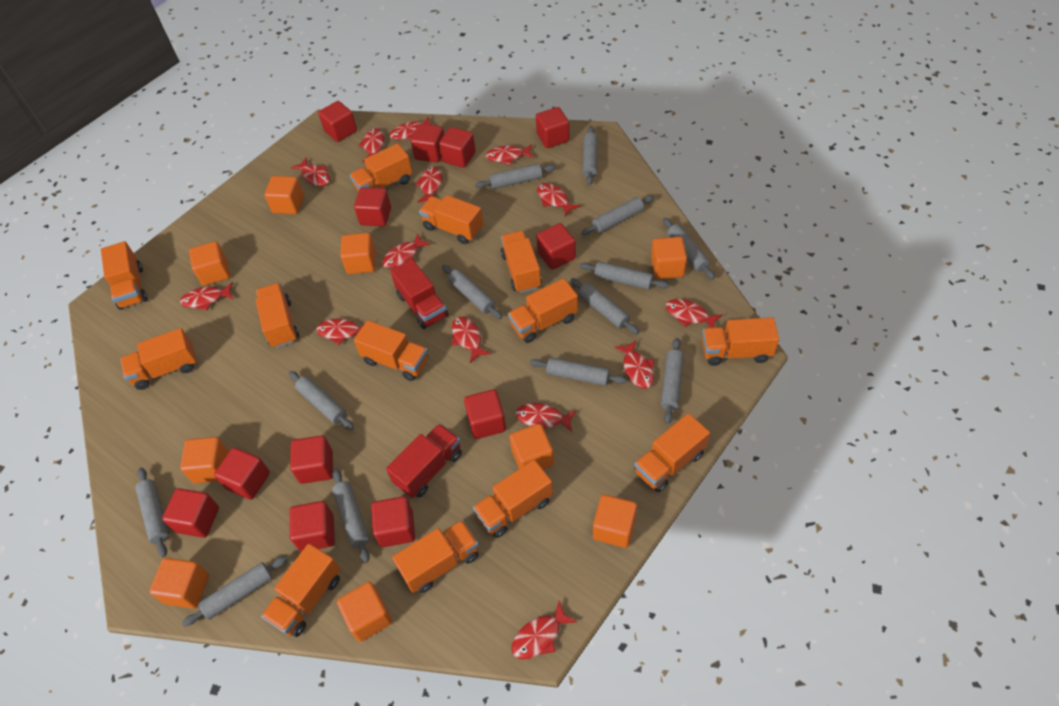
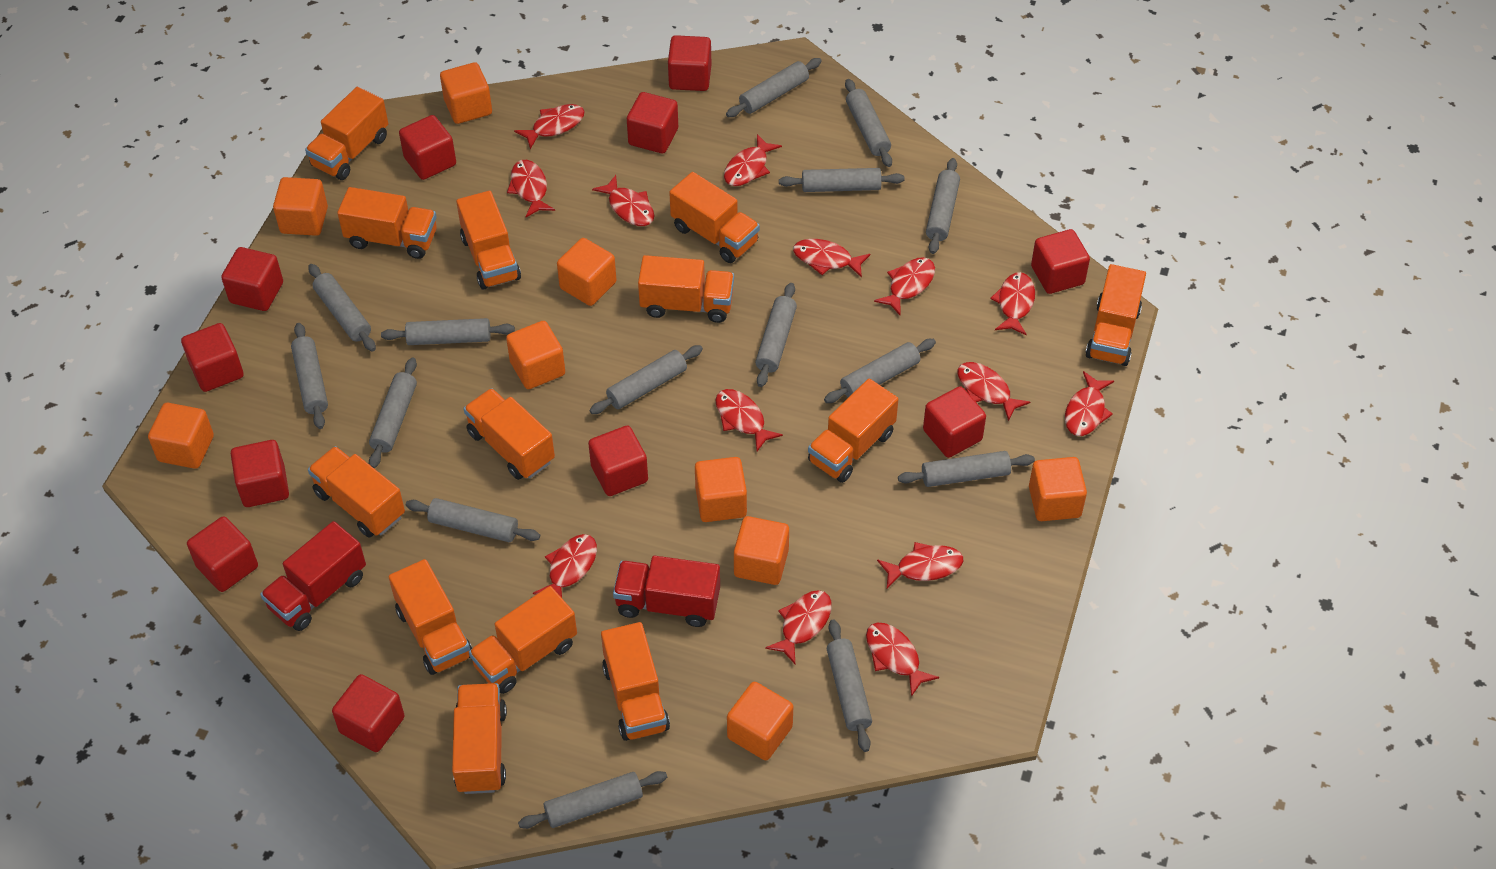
grey rolling pin: [135,468,169,558] [182,556,288,627] [289,371,354,430] [332,469,370,563] [442,265,502,319] [475,164,556,189] [530,357,627,386] [571,278,639,334] [579,261,669,290] [581,195,654,235] [583,126,598,185] [661,338,684,424] [663,218,715,280] = 13 -> [291,323,328,429] [308,264,376,352] [369,358,417,468] [381,318,515,345] [406,498,540,542] [518,771,667,829] [590,345,703,414] [726,58,822,117] [755,283,797,387] [779,168,905,192] [824,339,936,403] [827,619,872,752] [845,79,892,167] [898,451,1035,487] [926,158,960,254] = 15
red cube: [162,488,219,538] [214,447,270,500] [290,435,333,484] [290,501,335,552] [318,101,357,142] [354,187,391,227] [371,496,415,547] [411,124,444,163] [439,127,476,168] [464,389,506,439] [536,107,570,148] [536,223,576,270] = 12 -> [181,323,244,392] [187,516,258,592] [221,247,283,311] [231,440,289,507] [332,674,405,752] [399,115,456,180] [588,426,648,496] [627,92,678,154] [668,35,711,91] [923,386,986,458] [1031,229,1090,294] = 11

